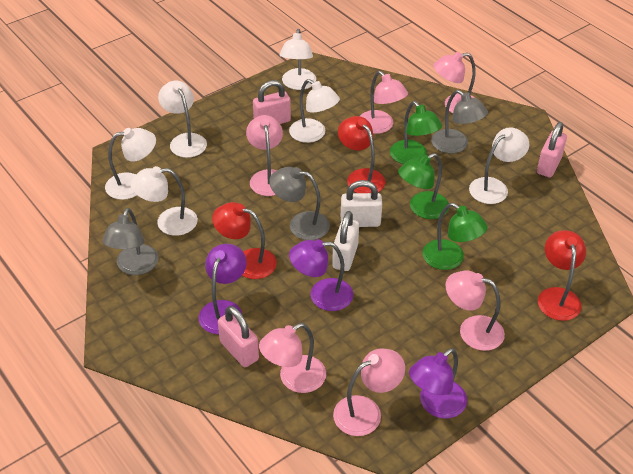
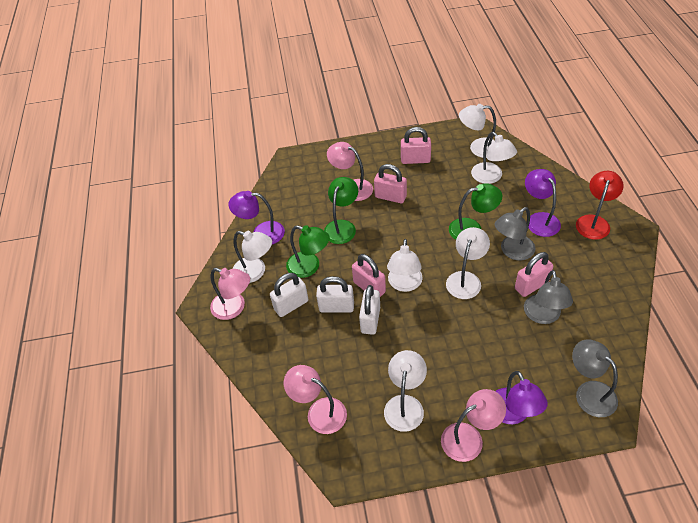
pink lamp: [246,115,283,196] [259,323,326,393] [333,349,405,436] [360,71,408,134] [433,52,476,113] [445,271,505,351] = 6 -> [210,268,250,320] [284,365,347,434] [327,142,373,201] [441,389,506,462] = 4
pink padlock: [218,306,259,367] [253,80,291,124] [537,122,567,177] = 3 -> [352,254,386,297] [374,164,407,203] [401,127,431,164] [515,252,553,297] = 4
red lamp: [212,202,277,279] [338,116,385,193] [538,230,586,321] = 3 -> [576,171,624,240] = 1
white padlock: [332,211,359,271] [341,180,382,227] = 2 -> [270,273,308,317] [316,276,354,313] [359,285,380,335] = 3

